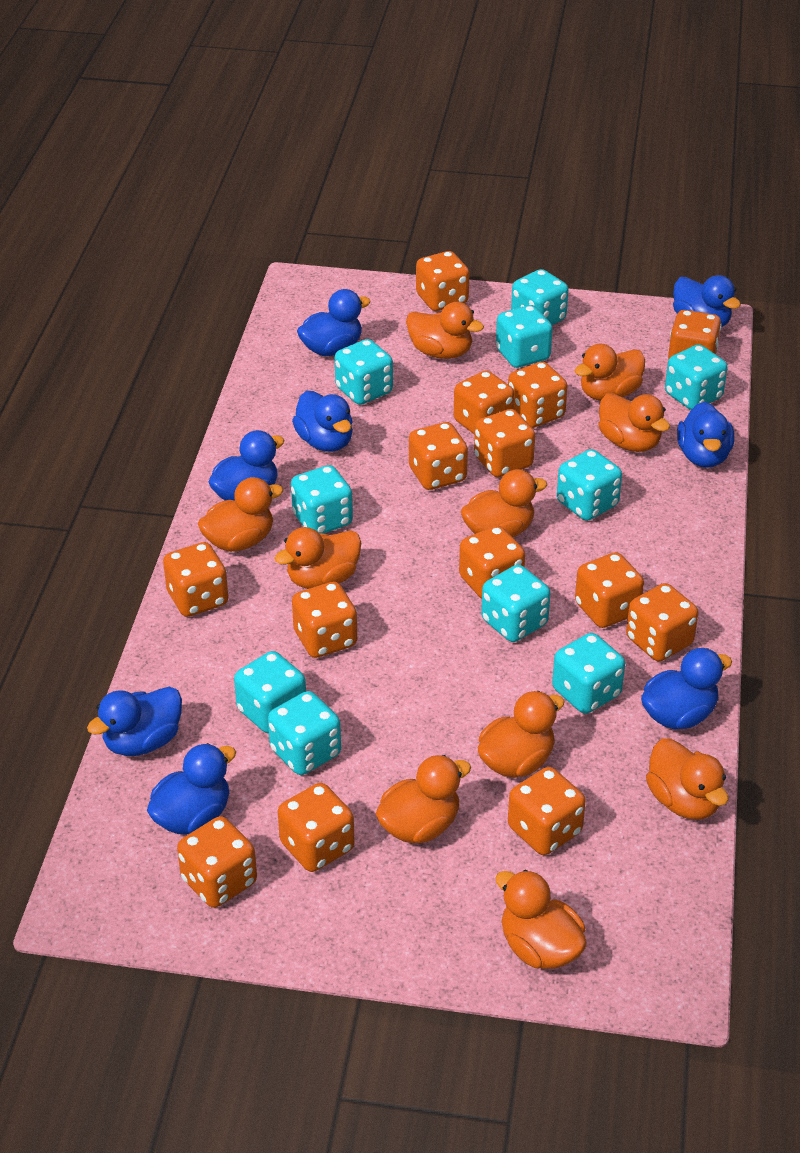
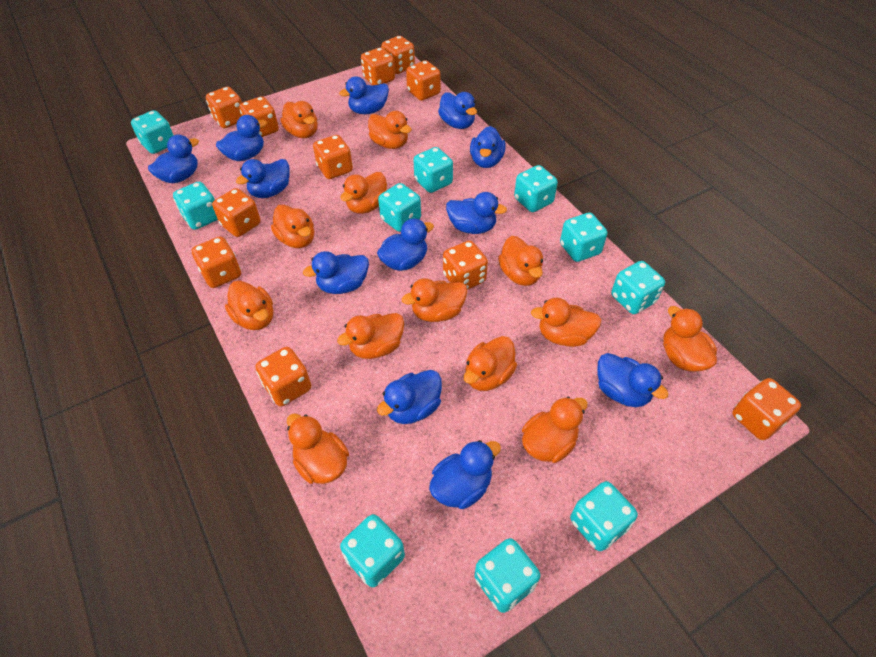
blue duck: [87,687,182,756] [147,743,236,835] [208,430,285,500] [292,391,353,452] [297,289,371,356] [641,648,732,729] [673,275,741,327] [677,402,734,468] = 8 -> [148,135,199,183] [216,115,267,161] [236,159,290,198] [303,251,369,294] [339,76,389,114] [377,219,434,271] [377,370,442,424] [429,440,501,509] [438,92,477,129] [446,192,507,234] [470,126,506,168] [597,353,668,407] = 12
orange dice: [163,542,228,617] [177,816,257,908] [278,783,355,872] [292,581,357,658] [409,422,468,490] [416,251,470,311] [454,370,514,435] [459,526,525,599] [474,409,535,477] [508,362,568,428] [508,767,586,855] [575,552,644,628] [626,583,698,661] [668,310,722,359] = 14 -> [192,236,241,288] [206,87,242,128] [212,188,261,237] [240,96,279,137] [256,347,311,406] [313,135,353,179] [361,48,395,85] [381,36,415,74] [406,61,441,101] [443,240,488,290] [732,378,801,440] = 11
orange duck: [198,477,283,552] [275,527,361,589] [376,755,471,843] [406,302,484,359] [461,469,547,537] [478,691,565,778] [495,870,587,969] [575,343,645,401] [598,393,670,452] [646,738,728,820] = 10 -> [225,281,273,330] [271,205,314,248] [281,101,318,138] [287,413,349,484] [337,313,404,359] [340,172,387,214] [368,111,412,149] [402,278,467,322] [464,336,517,391] [498,236,543,286] [522,396,588,463] [531,298,602,347] [663,306,717,372] = 13

